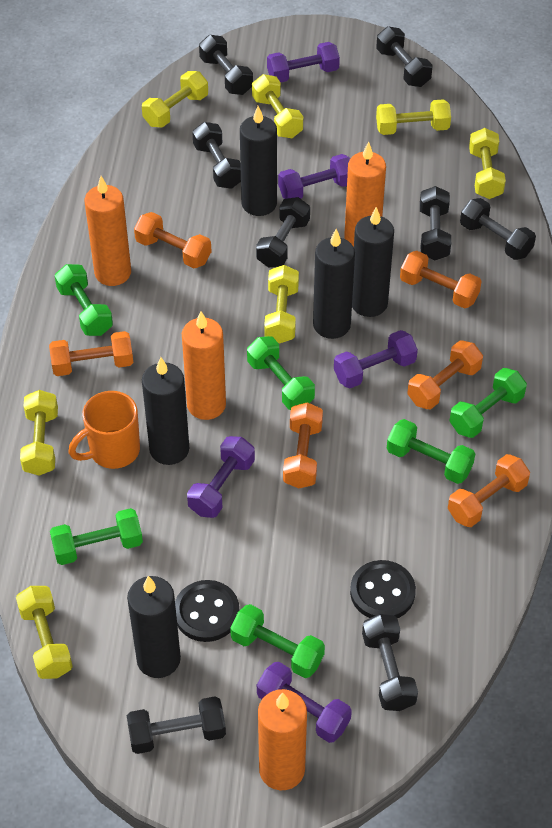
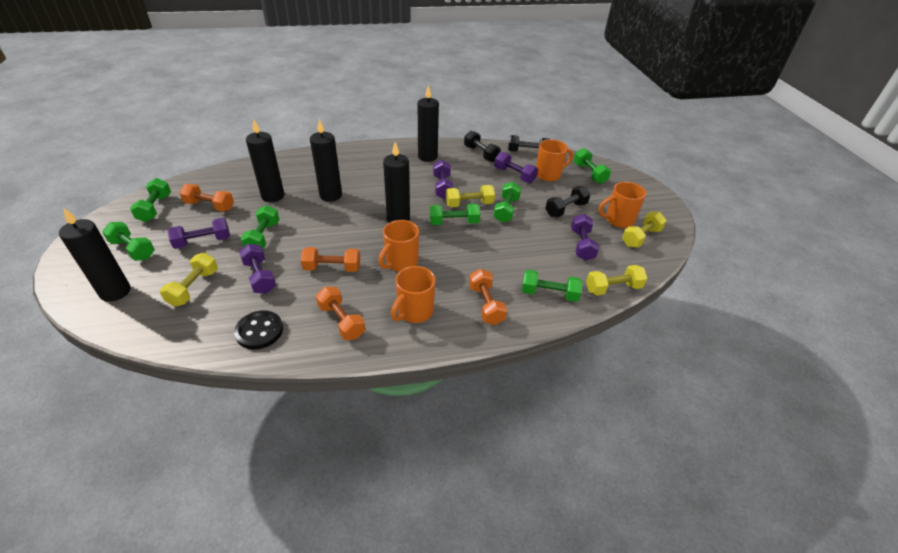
black button: [175,580,239,642] [350,560,416,618] = 2 -> [234,311,283,350] = 1
black dumbbell: [127,696,226,754] [192,122,241,189] [199,35,253,95] [256,197,310,268] [362,614,418,711] [376,26,433,87] [420,186,451,260] [460,198,536,260] = 8 -> [464,131,501,162] [508,135,549,152] [545,186,591,217] = 3
green dumbbell: [50,508,143,565] [55,264,113,336] [230,604,325,678] [247,336,315,410] [387,419,475,484] [449,368,527,438] = 6 -> [102,222,155,261] [130,178,171,222] [241,205,279,249] [430,203,480,225] [493,182,521,223] [522,270,583,302] [573,148,611,184] = 7
orange candle: [84,176,131,286] [182,311,226,420] [258,689,307,790] [344,141,386,247] = 4 -> none = 0
orange dumbbell: [49,331,133,376] [134,212,212,268] [283,402,323,488] [400,251,482,308] [407,340,483,409] [448,454,530,527] = 6 -> [179,184,234,211] [301,247,360,272] [316,287,365,340] [469,269,507,325] = 4
orange mug: [68,391,140,469] = 1 -> [378,220,419,272] [391,266,436,323] [536,139,573,181] [598,182,646,228] = 4
yellow dumbbell: [16,586,73,679] [20,390,58,476] [142,71,208,127] [252,74,303,138] [264,265,299,344] [376,99,451,135] [469,128,506,199] = 7 -> [160,253,218,307] [446,185,495,207] [586,265,647,296] [622,212,667,248] = 4

